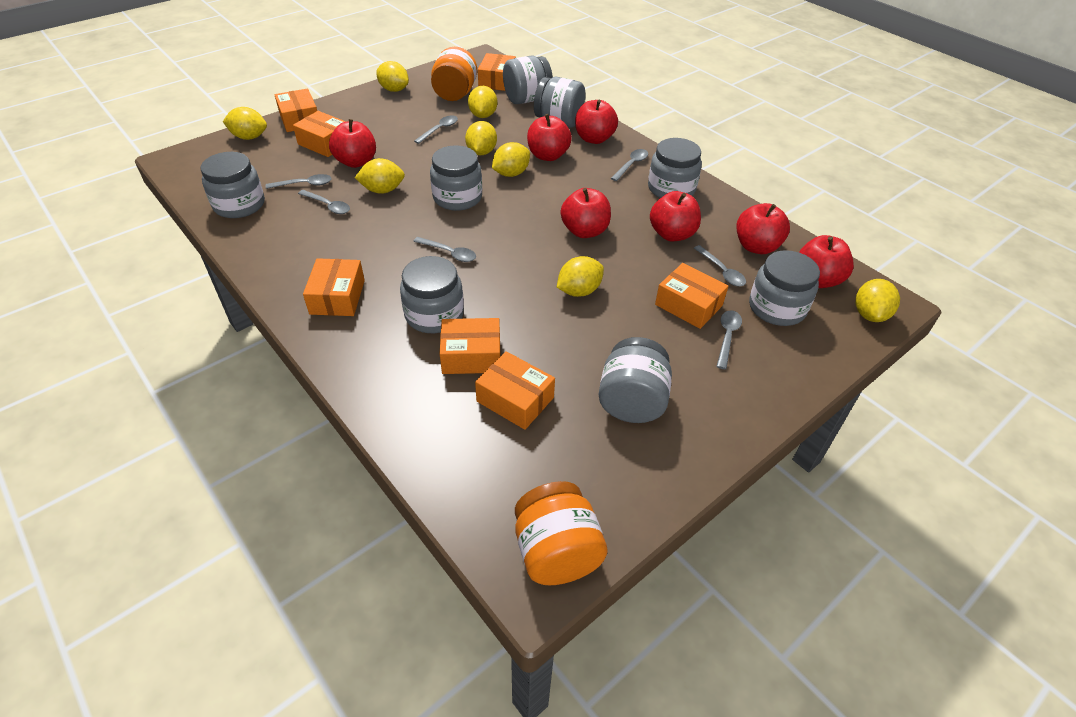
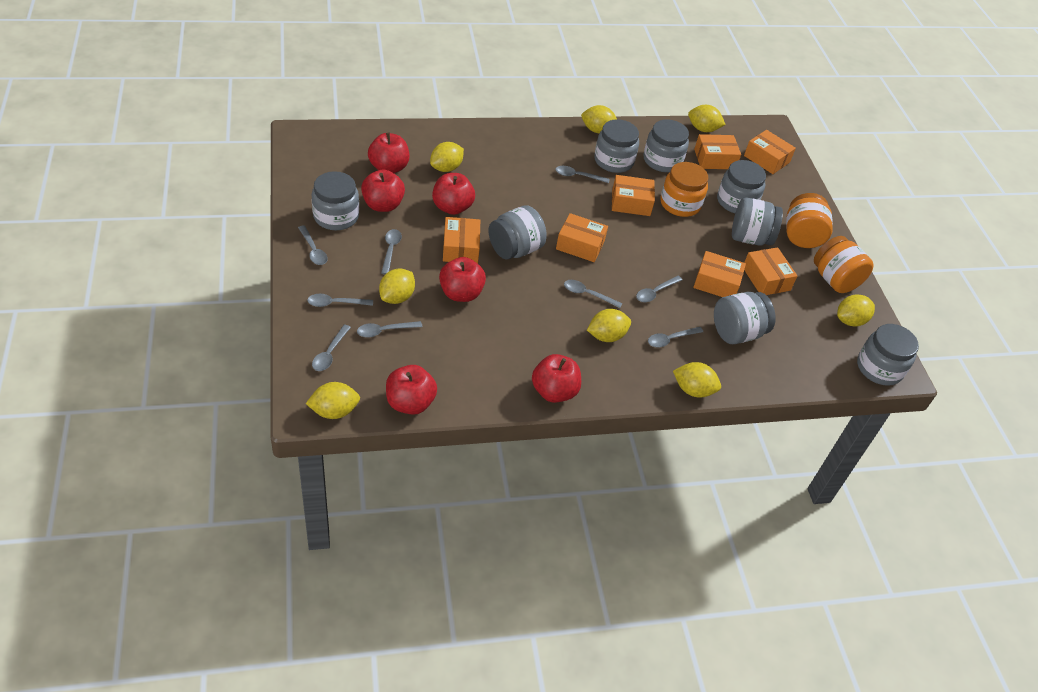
grey spoon: [266,174,332,189] [298,190,350,214] [413,237,476,262] [414,115,458,144] [611,149,648,181] [694,245,746,286] [716,310,742,369] = 7 -> [298,225,328,265] [307,294,373,307] [312,324,351,371] [357,321,422,338] [381,229,402,274] [555,166,610,183] [564,280,622,308] [636,276,682,302] [648,327,703,347] = 9
orange jar: [431,47,477,101] [515,481,608,585] = 2 -> [660,162,708,217] [786,193,833,248] [814,236,874,293] = 3
red apple: [329,119,376,168] [527,114,572,161] [561,188,611,238] [575,100,618,144] [650,191,701,241] [737,203,790,254] [799,235,854,288] = 7 -> [361,169,405,212] [368,133,409,173] [386,365,437,415] [432,173,475,215] [439,257,486,302] [532,354,581,403] = 6

